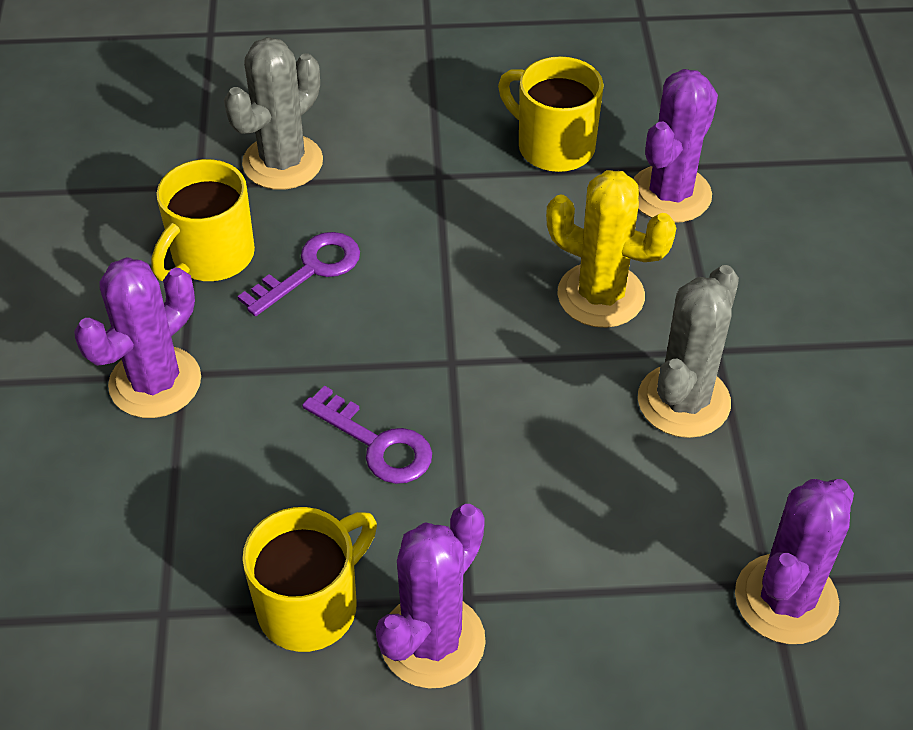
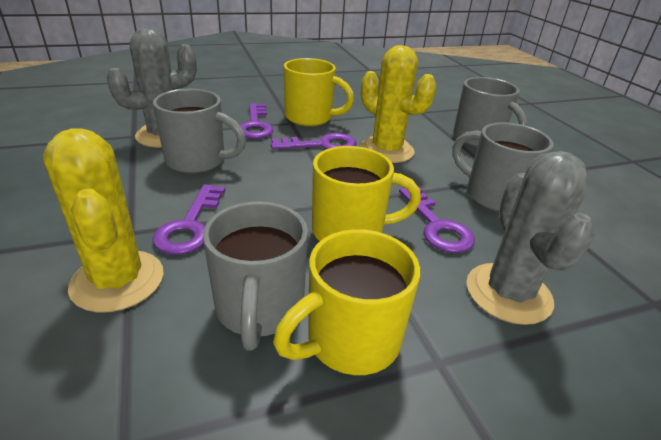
grey mug: none = 0 -> [153,89,246,174] [203,201,308,350] [453,77,527,147] [453,122,554,212] = 4
purple cactus: [74,257,201,418] [376,504,486,688] [633,69,718,223] [735,479,854,644] = 4 -> none = 0
purple key: [238,232,360,316] [302,386,432,484] = 2 -> [153,184,226,255] [240,103,273,139] [271,133,357,150] [399,186,475,253] = 4
yellow cactus: [546,170,676,328] = 1 -> [43,128,164,313] [360,45,436,163] = 2

